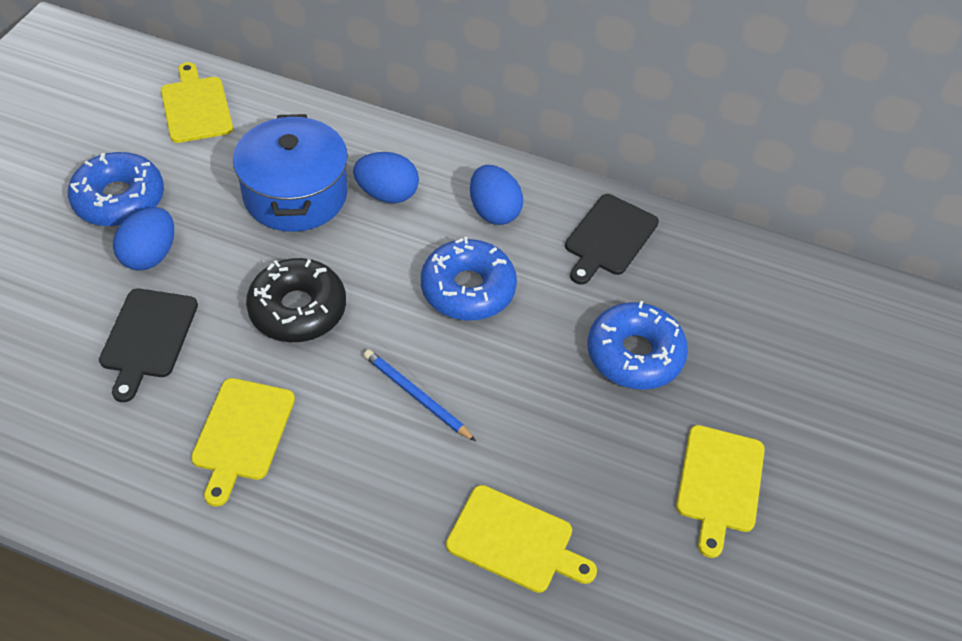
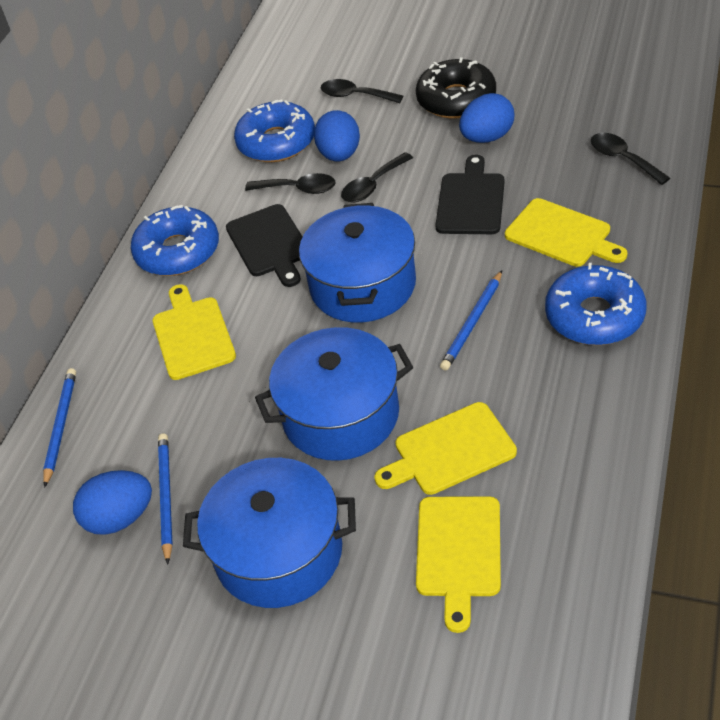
black spoon: none = 0 -> [245,173,336,194] [321,79,403,103] [341,152,413,202] [591,133,670,185] = 4
blue pencil: [363,349,476,441] = 1 -> [43,368,76,488] [158,434,173,565] [440,270,502,371] = 3
blue pot: [233,114,348,232] = 1 -> [183,458,356,608] [255,327,413,461] [299,203,416,323] = 3

